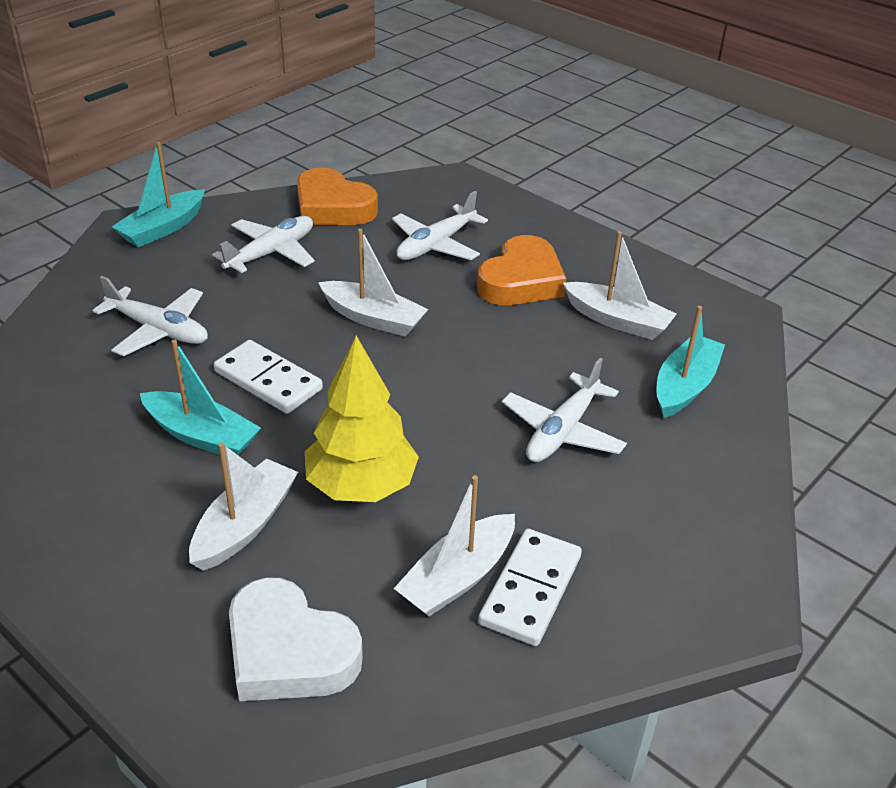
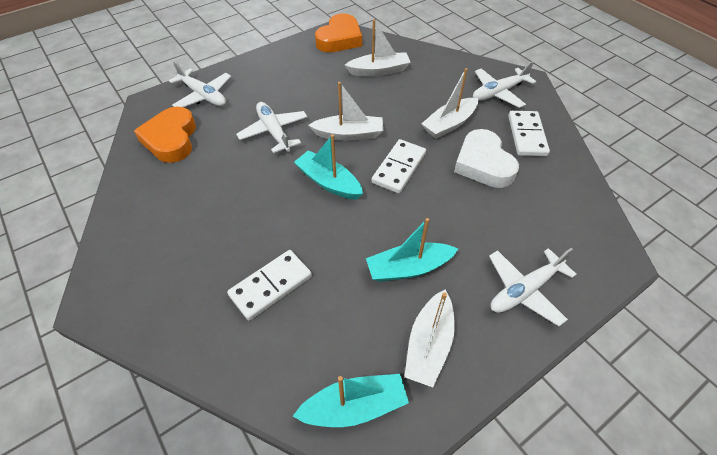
white domino: [214,340,323,414] [478,529,582,646] = 2 -> [227,250,312,321] [371,139,426,194] [508,111,550,156] = 3
yellow tree: [305,336,419,502] = 1 -> none = 0

